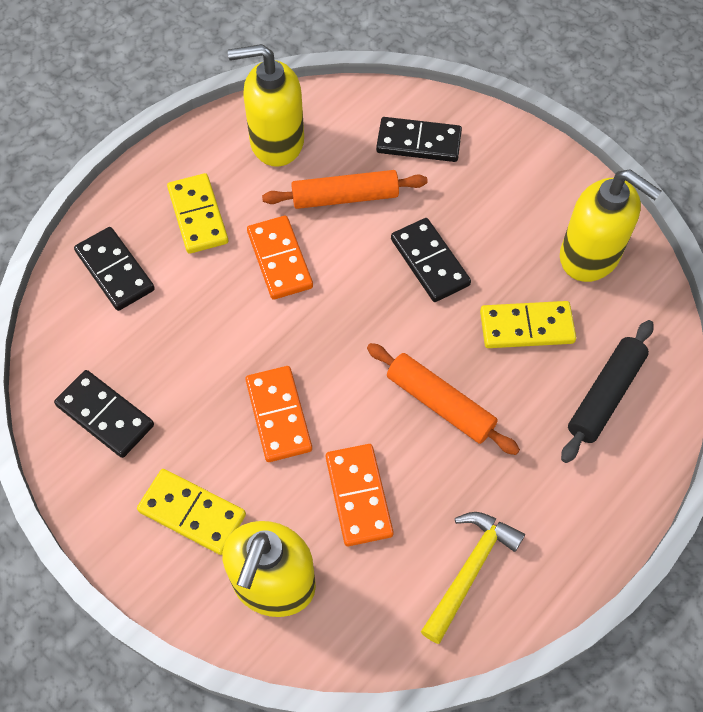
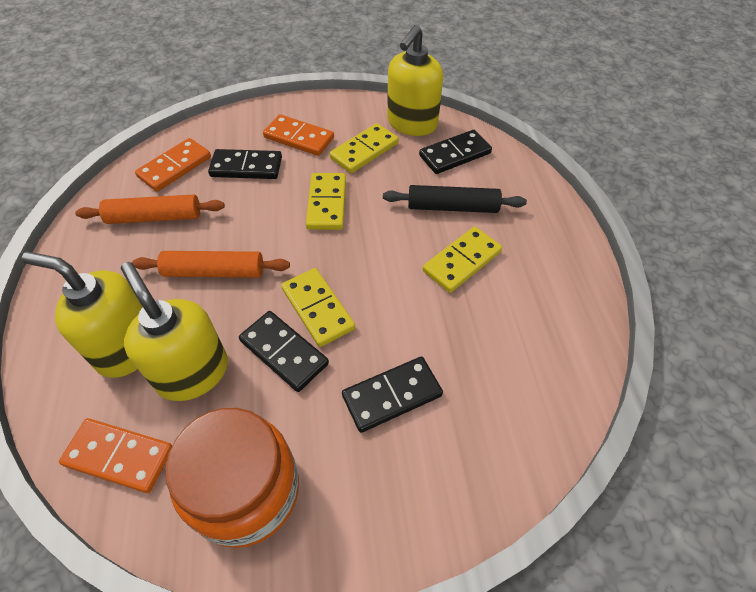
orange jar: none = 0 -> [165,408,299,548] = 1
yellow domino: [137,469,246,555] [167,173,228,254] [480,301,576,348] = 3 -> [281,268,355,347] [306,173,346,230] [329,123,399,173] [423,227,502,293] = 4
yellow hammer: [421,512,525,644] = 1 -> none = 0

